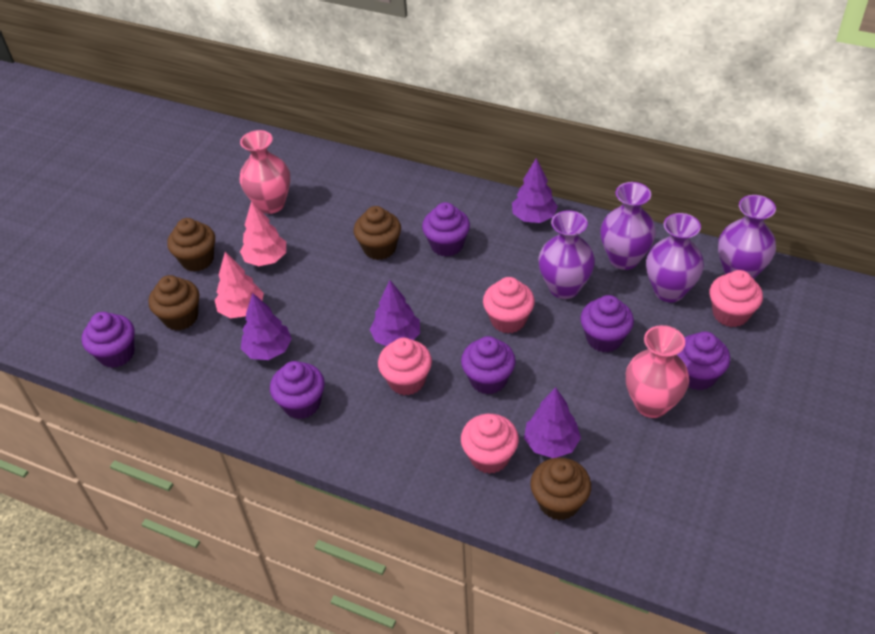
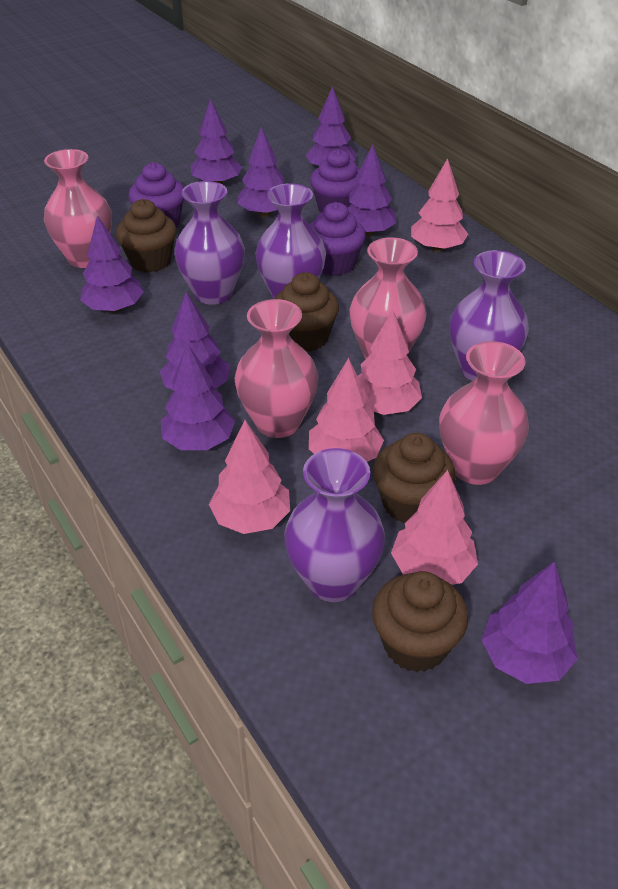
pink cupcake: [378,337,432,395] [461,414,519,474] [483,277,535,333] [709,270,763,327] = 4 -> none = 0
pink tree: [215,252,264,318] [240,201,286,266] = 2 -> [209,420,290,534] [309,358,384,462] [358,310,422,415] [391,470,478,585] [411,158,468,252] = 5
pink vase: [240,130,290,214] [626,325,689,418] = 2 -> [44,149,112,268] [234,299,319,438] [349,237,427,359] [439,341,529,485] = 4
purple cupcake: [82,312,134,368] [270,361,325,419] [422,202,470,257] [461,336,516,395] [580,295,634,353] [677,331,730,390] = 6 -> [129,162,184,227] [310,149,360,213] [310,202,366,276] = 3
purple tree: [241,293,292,360] [370,280,420,346] [512,158,558,223] [524,387,581,458] = 4 -> [80,215,144,313] [160,292,230,390] [161,343,235,450] [191,98,242,185] [237,126,284,217] [305,86,355,165] [347,144,396,236] [481,561,578,684] = 8

